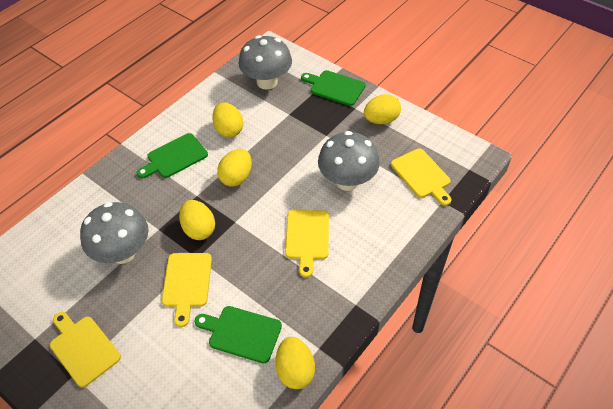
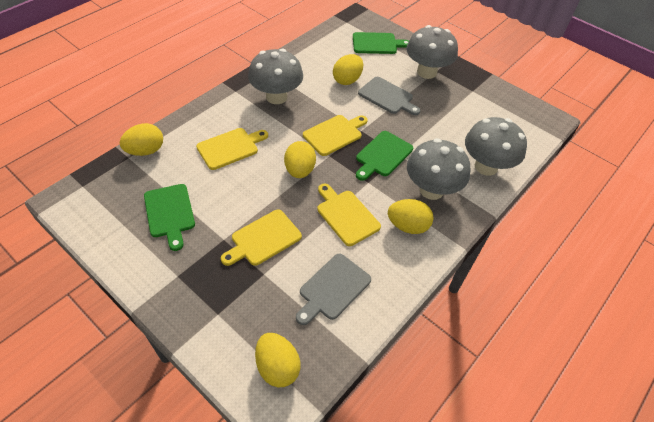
grey cutting board: none = 0 -> [296,254,371,325] [358,77,421,115] = 2
grey mushroom: [80,202,149,264] [238,35,292,90] [318,131,380,191] = 3 -> [248,49,303,104] [407,25,458,79] [407,138,470,200] [465,117,527,176] = 4

